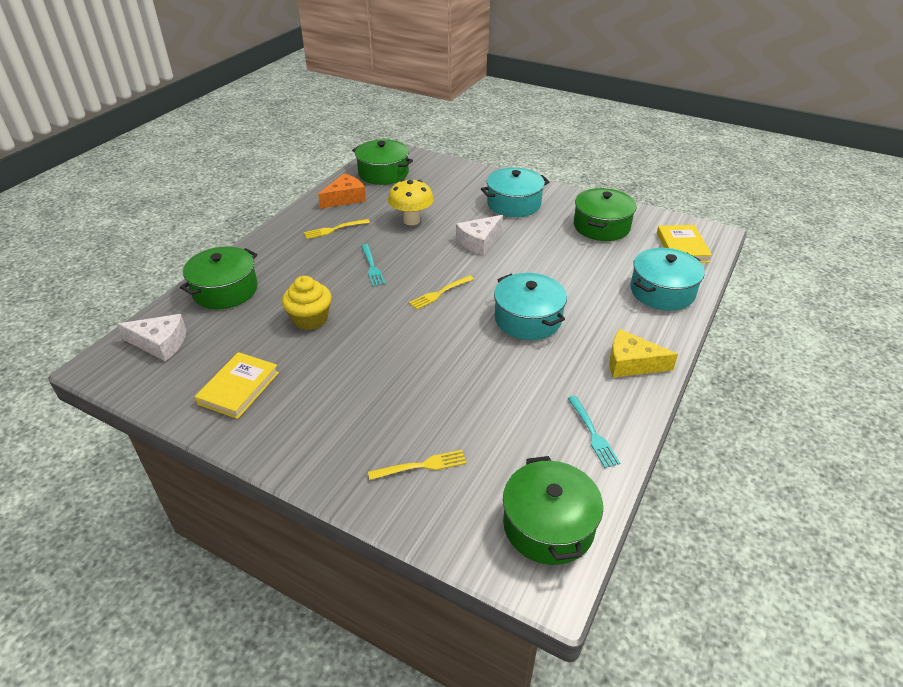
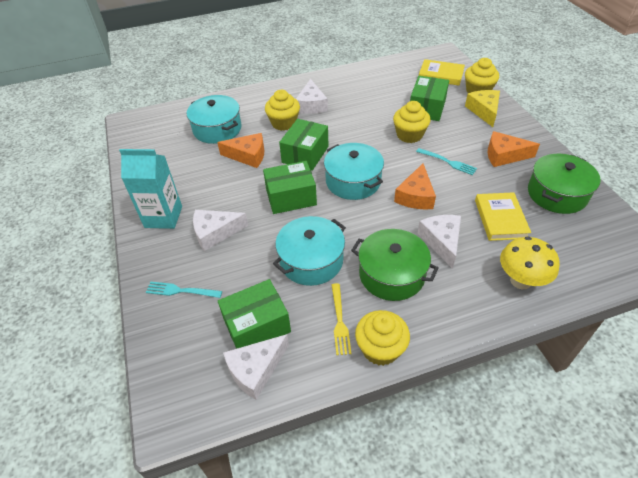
green box: none = 0 -> [218,279,291,349] [263,161,317,214] [279,119,328,171] [410,76,449,121] = 4
green pot: [180,247,258,309] [352,139,413,185] [503,456,603,565] [574,188,637,241] = 4 -> [351,229,439,301] [528,154,601,214] = 2
orange cheese: [318,173,366,209] = 1 -> [217,133,264,168] [394,164,436,210] [488,131,540,167] = 3
turquoise carton: none = 0 -> [119,149,182,229] = 1
white cheese: [117,314,186,361] [456,215,503,255] = 2 -> [193,210,248,251] [223,334,289,400] [296,79,328,114] [417,215,461,269] = 4
yellow cupcake: [282,276,332,330] = 1 -> [265,90,300,131] [355,310,410,366] [393,101,430,143] [465,58,499,93] = 4
yellow fork: [304,219,370,239] [368,450,466,480] [409,275,474,310] = 3 -> [332,283,351,355] = 1

